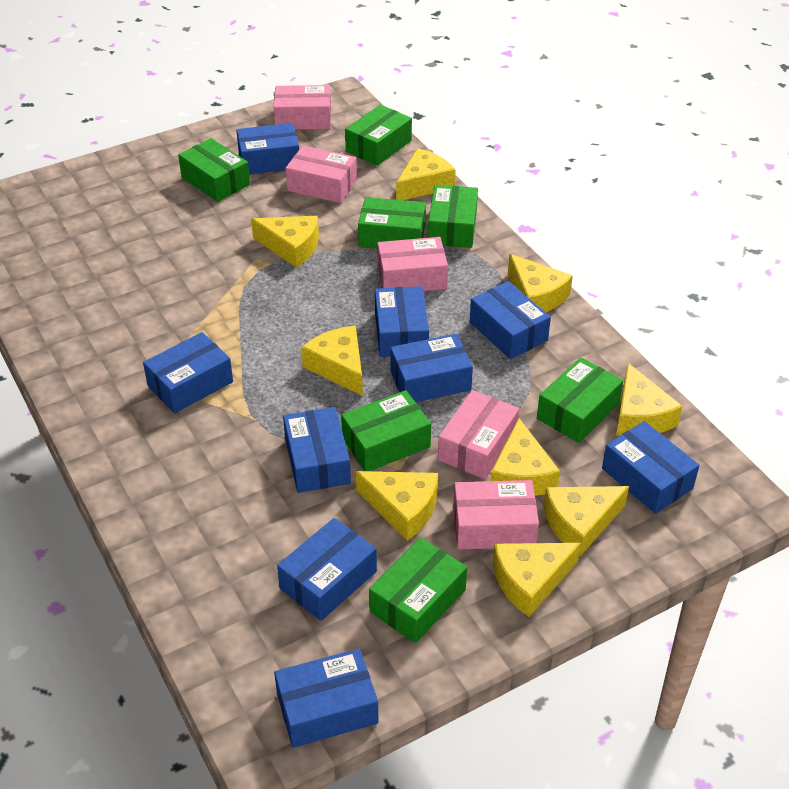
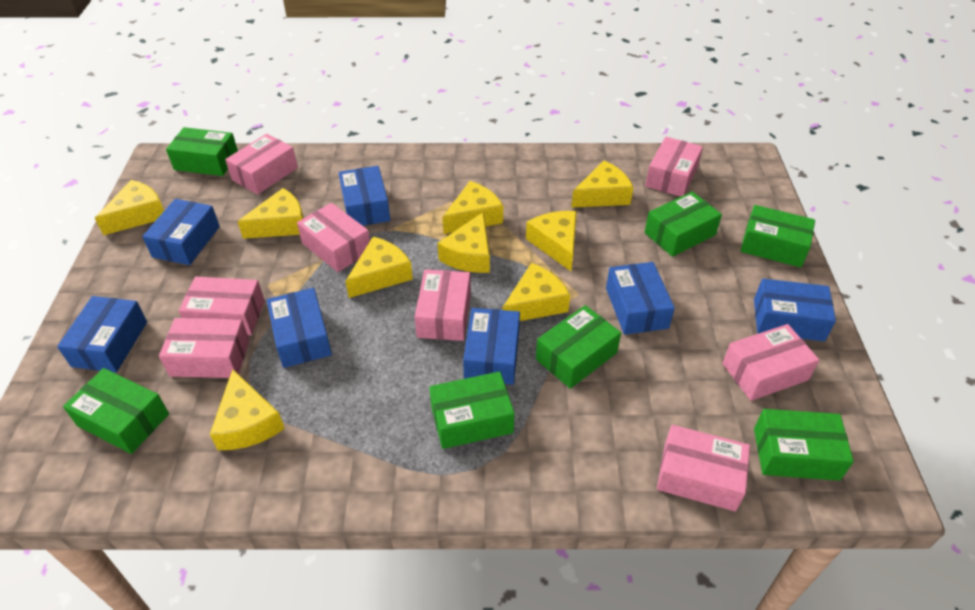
blue box: [143,332,233,413] [236,123,299,174] [274,648,379,748] [277,518,377,621] [283,407,351,493] [375,286,429,357] [390,334,473,402] [470,281,551,359] [602,421,700,514] = 9 -> [57,296,147,373] [142,199,220,265] [267,288,332,368] [339,166,390,226] [463,308,520,385] [606,262,675,335] [754,279,836,341] = 7
pink box: [274,85,331,130] [286,145,357,203] [377,237,448,291] [438,390,519,479] [453,480,539,549] = 5 -> [159,318,250,378] [179,277,265,335] [225,134,298,195] [297,203,370,272] [415,269,471,341] [645,137,703,197] [657,425,750,512] [722,324,819,401] = 8

